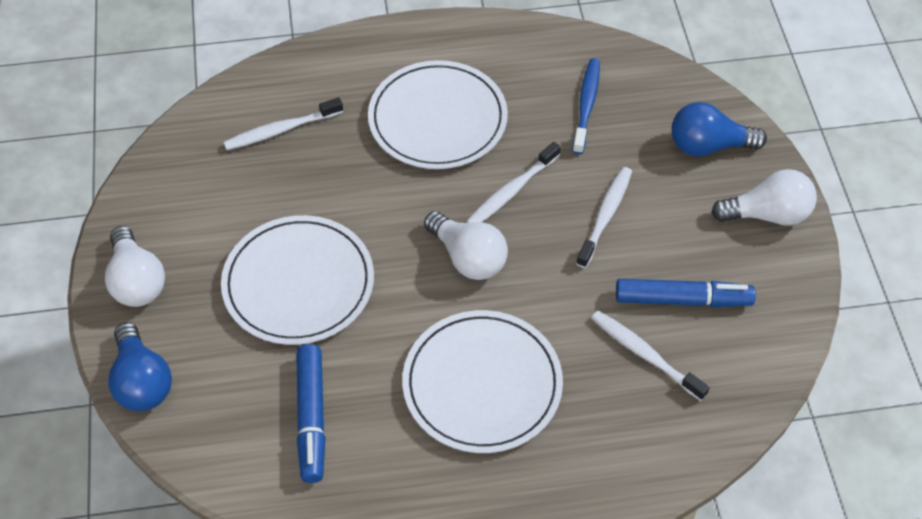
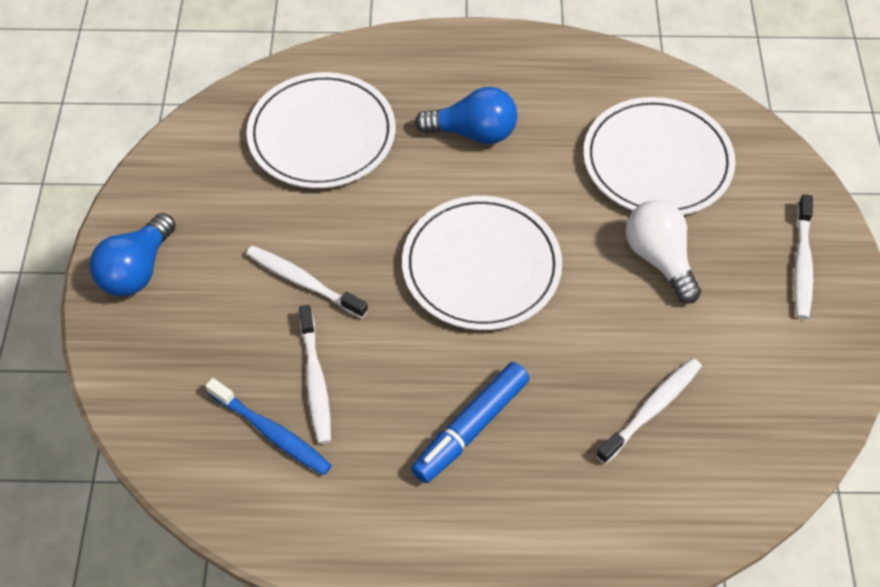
blue marker: [296,344,326,483] [616,279,756,307] = 2 -> [411,362,530,483] = 1
white light bulb: [105,226,165,307] [424,211,508,280] [711,169,817,226] = 3 -> [626,200,701,304] = 1

